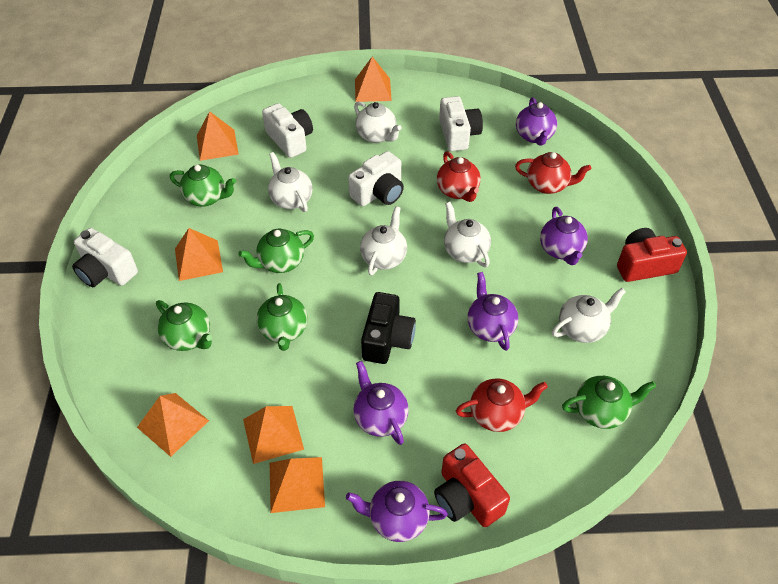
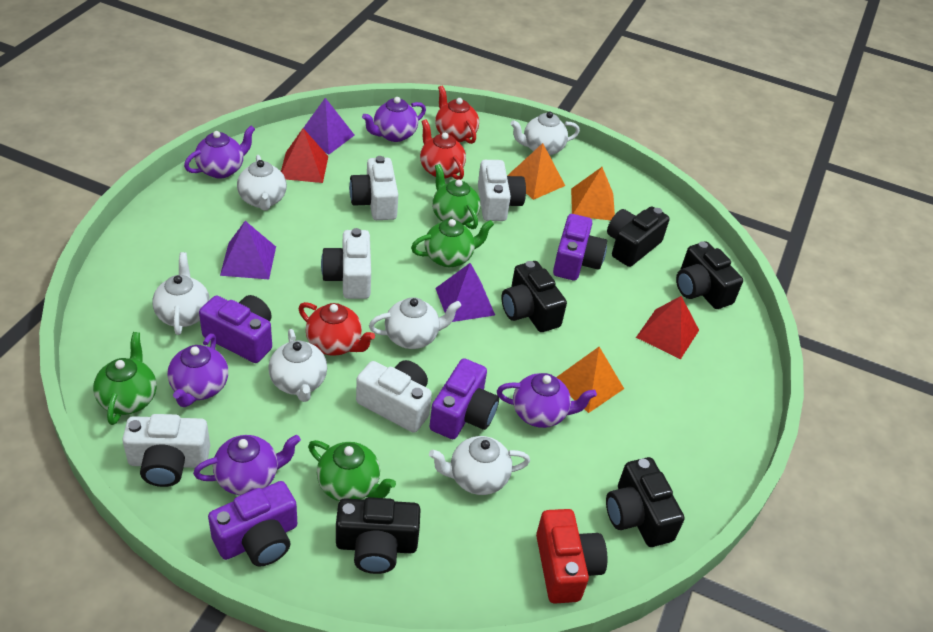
black camera: [361,292,416,364] = 1 -> [336,497,421,574] [501,261,567,332] [606,457,685,547] [607,206,670,267] [676,241,743,309] = 5
green teapot: [156,300,212,351] [170,164,236,206] [238,229,314,273] [256,283,308,351] [562,376,656,429] = 5 -> [93,332,157,425] [308,440,396,501] [411,219,494,267] [432,164,481,229] = 4
orange pyramid: [137,393,209,457] [175,228,223,281] [197,111,239,161] [243,406,304,464] [270,457,325,513] [355,56,392,102] = 6 -> [507,143,565,200] [556,347,624,413] [571,167,615,220] = 3
purple camera: none = 0 -> [199,295,272,363] [208,481,297,566] [429,358,499,439] [553,214,607,280] = 4
purple pyramid: none = 0 -> [220,221,276,279] [304,98,355,154] [435,263,495,322] = 3
red camera: [434,443,510,527] [617,228,687,282] = 2 -> [536,509,607,604] = 1
red pyramid: none = 0 -> [281,128,329,183] [636,296,699,359] = 2
white camera: [72,228,138,287] [262,103,313,158] [348,151,404,206] [439,96,483,151] = 4 -> [122,414,210,487] [321,228,371,299] [349,156,398,220] [356,360,432,433] [478,160,526,221] = 5
white teapot: [268,152,313,212] [354,101,401,143] [360,206,407,275] [444,202,491,267] [552,288,626,343] = 5 -> [152,252,210,335] [237,155,287,211] [268,329,327,402] [369,297,461,349] [429,436,530,495] [511,112,580,155] = 6

